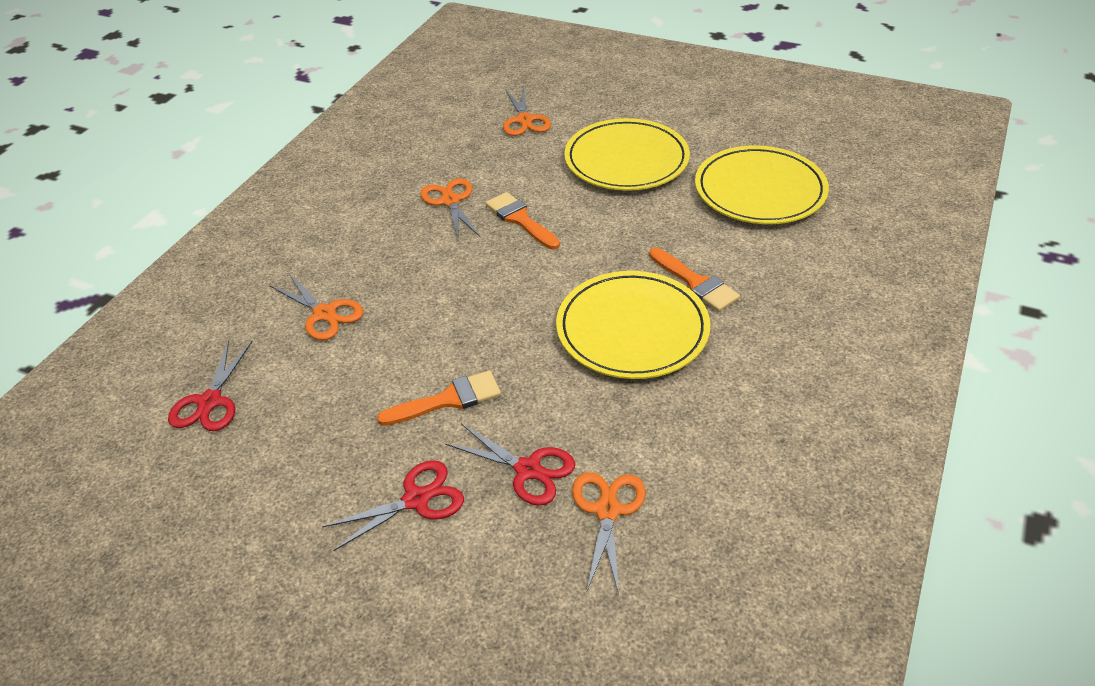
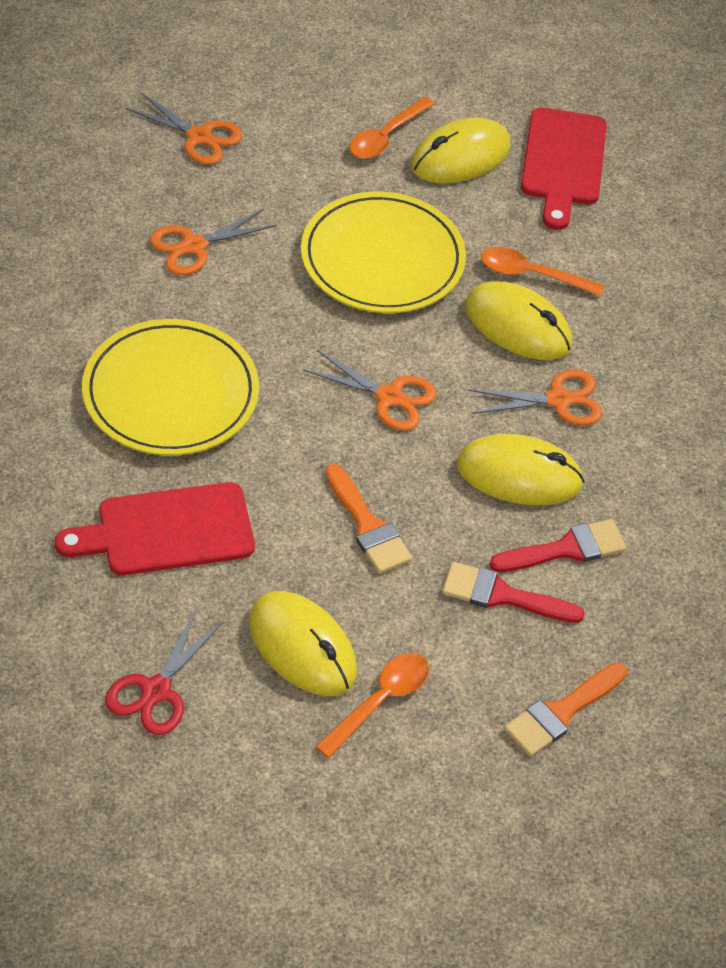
orange brush: [377,370,501,426] [485,192,560,249] [649,248,740,312] = 3 -> [325,464,412,573] [504,663,627,757] = 2
orange spoon: none = 0 -> [315,653,429,758] [349,97,435,159] [481,247,604,297] = 3
red brush: none = 0 -> [442,562,585,623] [489,519,627,572] = 2
red cutting board: none = 0 -> [55,482,255,575] [521,108,607,230] = 2
red scissors: [168,340,252,431] [322,460,464,551] [445,424,575,506] = 3 -> [105,610,223,735] = 1
yellow mouse: none = 0 -> [249,591,357,696] [411,117,510,184] [457,434,584,505] [465,281,572,360] = 4
yellow plate: [556,271,710,379] [564,118,690,191] [695,146,829,224] = 3 -> [82,319,259,455] [301,191,466,313] = 2

